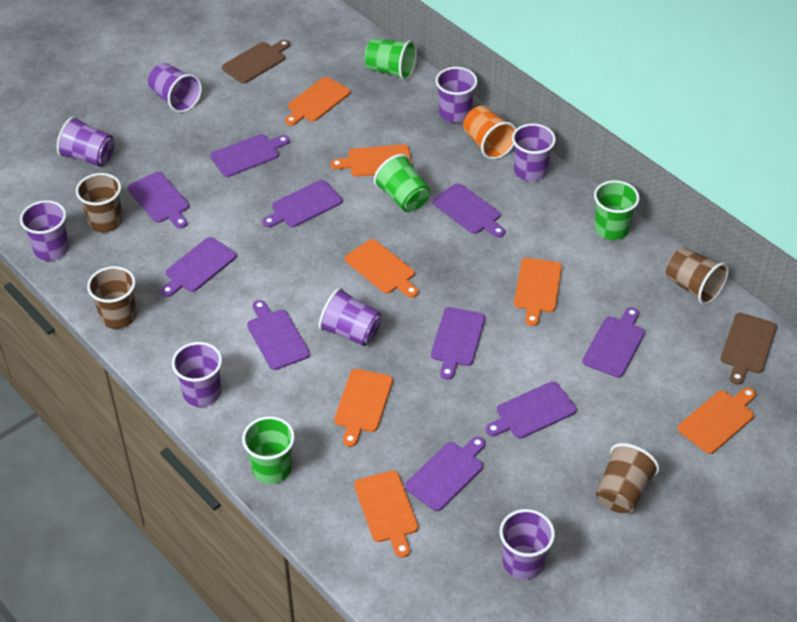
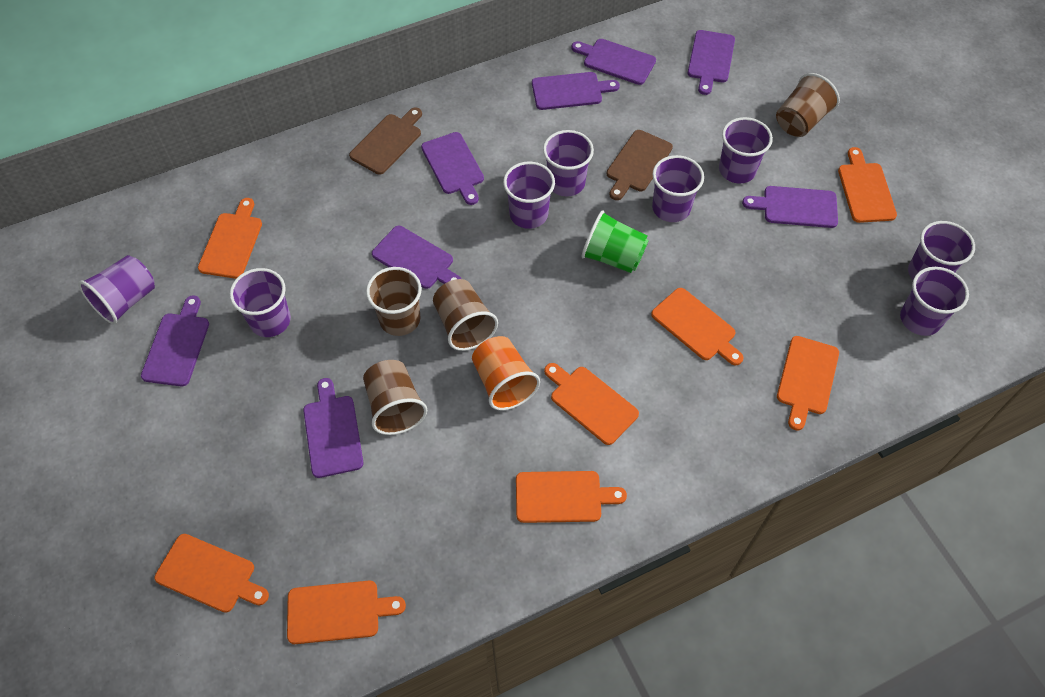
green cup: [242,416,295,484] [365,38,417,81] [374,154,430,212] [594,180,640,240] = 4 -> [581,210,649,273] = 1
orange cutting board: [285,77,350,126] [330,144,412,177] [334,369,393,447] [345,239,418,298] [354,471,418,558] [514,258,562,326] [678,387,756,454] = 7 -> [154,534,269,613] [198,198,262,279] [287,581,406,644] [516,471,627,523] [544,363,639,445] [651,288,744,366] [777,336,839,431] [838,147,897,223] = 8
purple cutting board: [128,172,189,229] [161,237,237,297] [210,134,290,177] [247,300,310,370] [263,180,342,227] [405,437,485,511] [431,307,485,380] [432,183,505,238] [486,381,577,439] [582,307,645,378] = 10 -> [141,296,209,386] [303,378,364,478] [372,226,461,289] [421,132,484,205] [532,72,620,110] [571,39,656,85] [688,30,735,95] [742,186,838,228] = 8

